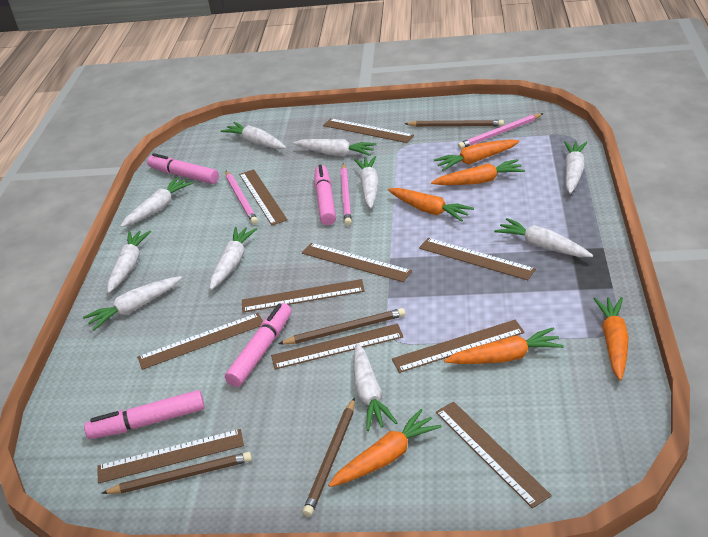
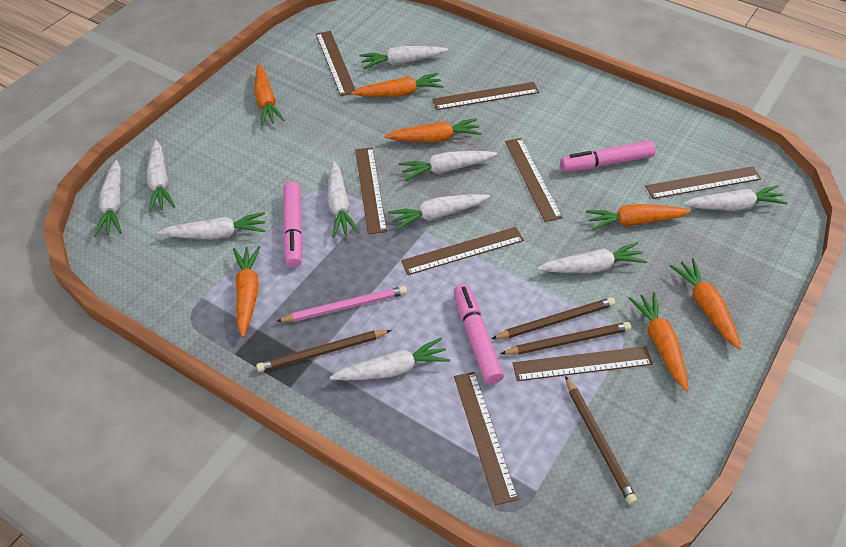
brown ruler: [97,429,244,484] [137,313,263,370] [239,169,288,225] [242,279,365,312] [271,324,403,370] [302,243,412,282] [323,118,414,143] [392,320,525,373] [419,238,536,280] [436,402,552,508] = 10 -> [316,31,355,96] [355,147,387,234] [401,227,524,275] [432,82,539,110] [454,372,518,505] [505,138,563,222] [513,346,653,381] [645,166,761,199] = 8
orange carrot: [328,409,442,487] [388,188,474,222] [431,159,525,185] [433,140,520,171] [444,327,564,364] [594,297,629,380] = 6 -> [233,246,260,337] [254,64,285,125] [351,73,443,97] [384,118,482,142] [586,204,691,230] [628,292,689,391] [670,258,741,350] = 7
pink marker: [84,390,205,439] [147,153,219,184] [225,303,292,387] [315,165,336,225] = 4 -> [283,182,303,268] [454,284,504,384] [560,140,656,172] = 3
pink pencil: [225,171,258,224] [341,163,352,226] [458,113,544,149] = 3 -> [276,286,407,322] = 1

